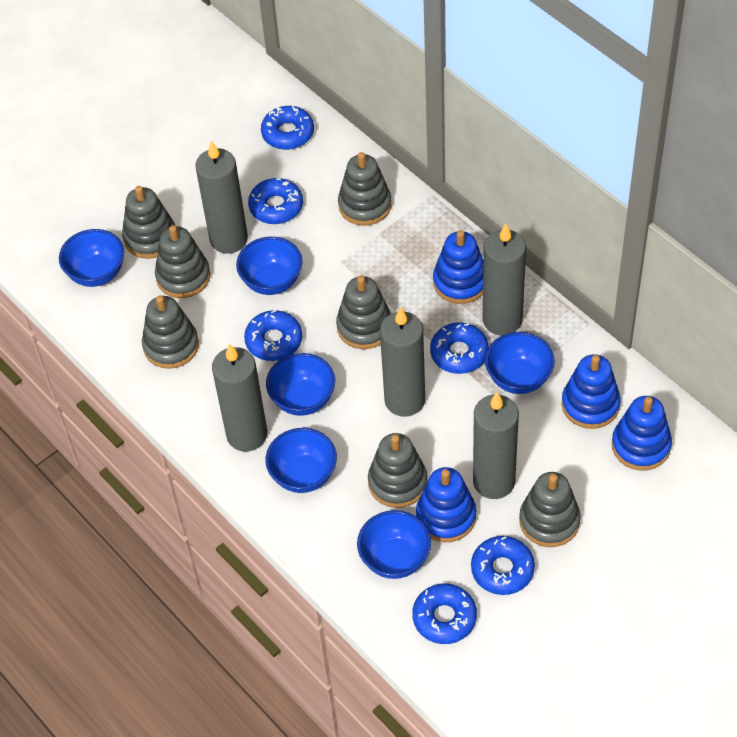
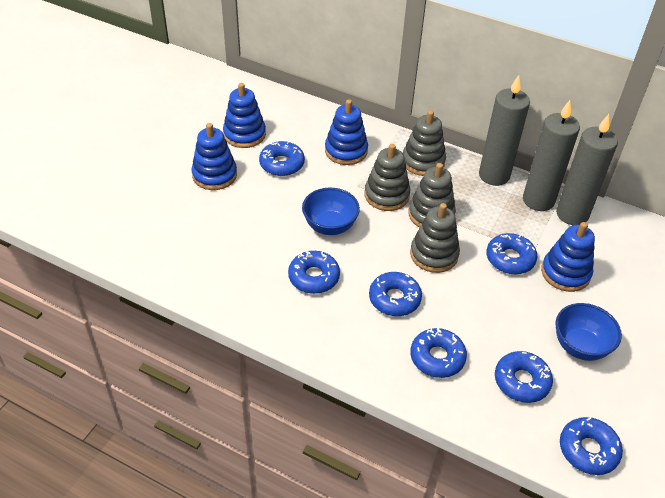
blue bowl: [59,229,124,287] [236,237,303,295] [265,428,337,493] [266,353,335,416] [357,510,431,579] [485,332,555,394] = 6 -> [302,188,360,235] [555,303,622,361] = 2
blue donut: [244,310,302,361] [248,178,303,224] [261,106,314,150] [412,583,477,644] [430,322,489,374] [471,536,535,595] = 6 -> [259,141,305,176] [288,251,340,294] [369,272,422,316] [410,328,467,378] [486,233,537,274] [495,351,553,403] [560,417,623,475] = 7
grey candle: [196,140,248,254] [212,343,267,452] [380,307,425,417] [473,392,519,499] [483,224,526,336] = 5 -> [479,75,530,186] [523,100,580,211] [556,114,618,225] = 3
grey stacking toy: [122,186,175,259] [142,295,199,369] [155,225,210,298] [336,276,391,349] [338,152,392,226] [368,433,427,508] [519,472,581,547] = 7 -> [365,144,410,211] [403,110,446,176] [408,163,456,228] [410,203,460,273] = 4

